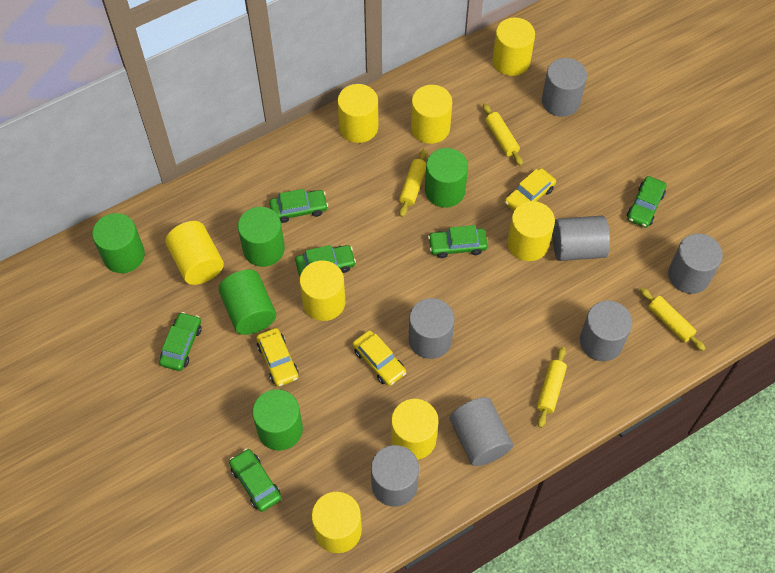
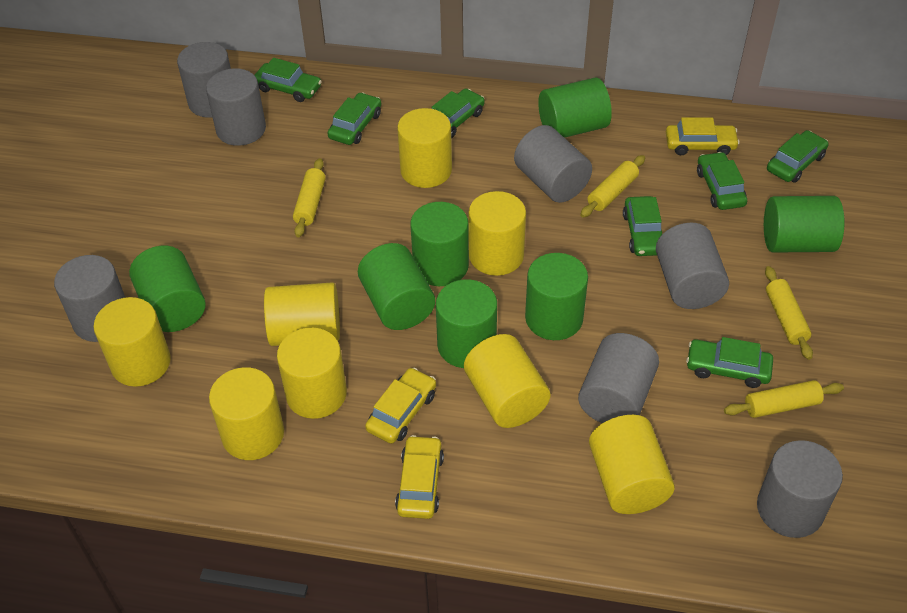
green car: [159,312,202,371] [229,449,281,512] [269,189,328,223] [295,245,356,276] [428,225,488,258] [627,176,667,228] = 6 -> [254,58,322,102] [327,92,381,145] [432,88,485,138] [623,196,662,256] [686,337,773,388] [697,152,747,210] [767,130,829,183] = 7
green cylinder: [92,213,145,273] [218,270,276,335] [238,207,285,267] [252,389,303,451] [425,148,468,208] = 5 -> [129,246,206,332] [358,243,435,330] [410,202,469,286] [436,279,497,368] [525,253,588,340] [538,78,612,138] [764,196,845,253] = 7

